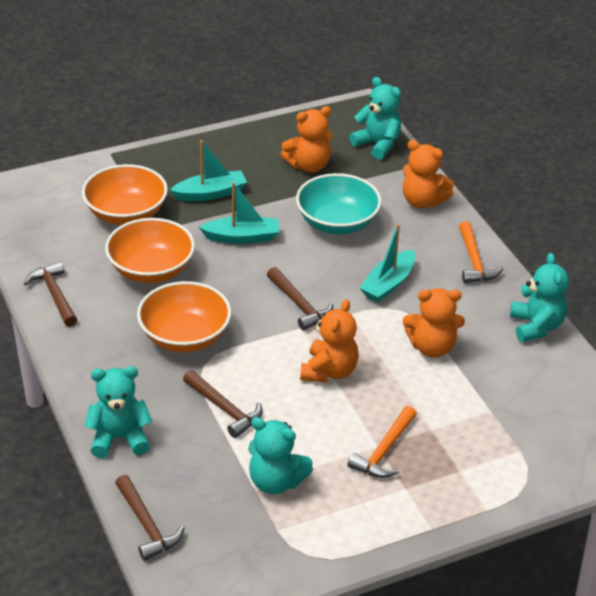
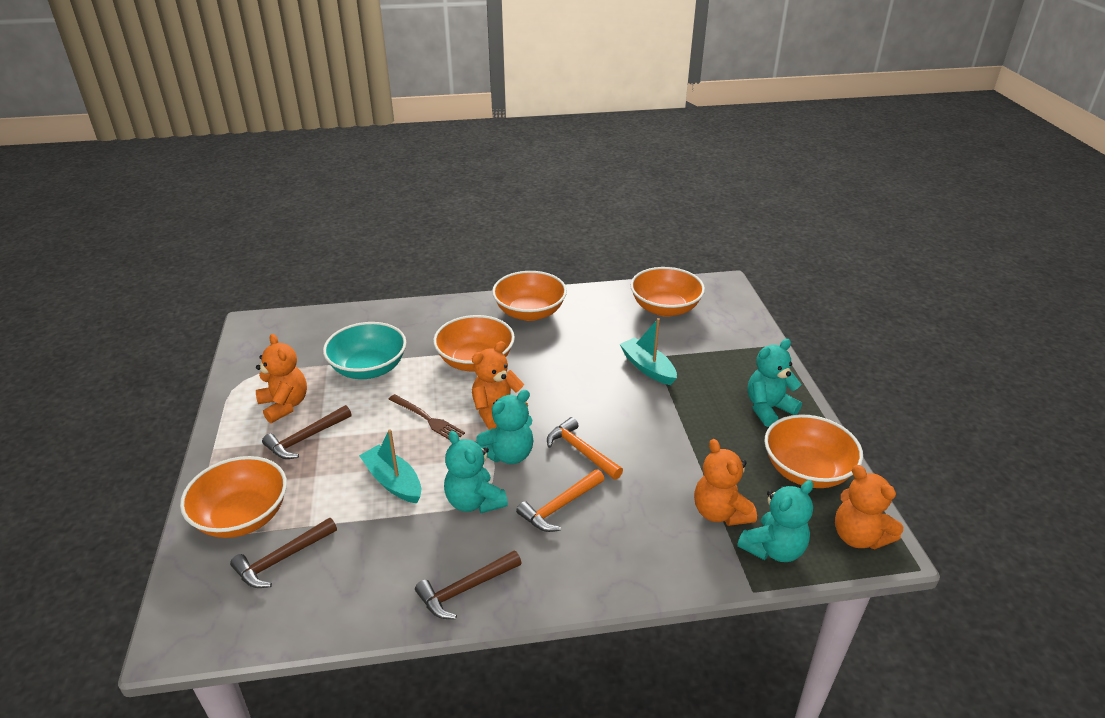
brown fork: none = 0 -> [388,394,465,439] = 1
brown hammer: [24,261,78,327] [115,475,185,561] [183,370,262,438] [267,267,333,331] = 4 -> [230,518,337,588] [262,405,352,459] [415,551,521,619] = 3
orange bowl: [82,164,168,225] [105,218,195,283] [137,281,231,352] = 3 -> [180,456,287,538] [433,315,515,372] [492,271,567,321] [630,267,705,317] [764,414,863,488] = 5
turquoise boat: [170,140,247,201] [199,182,279,244] [360,224,415,302] = 3 -> [359,429,421,503] [620,318,677,385] = 2

